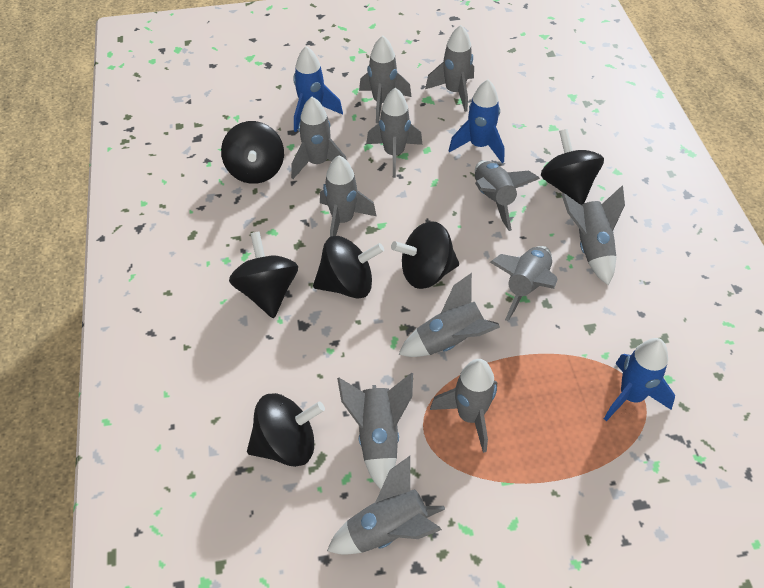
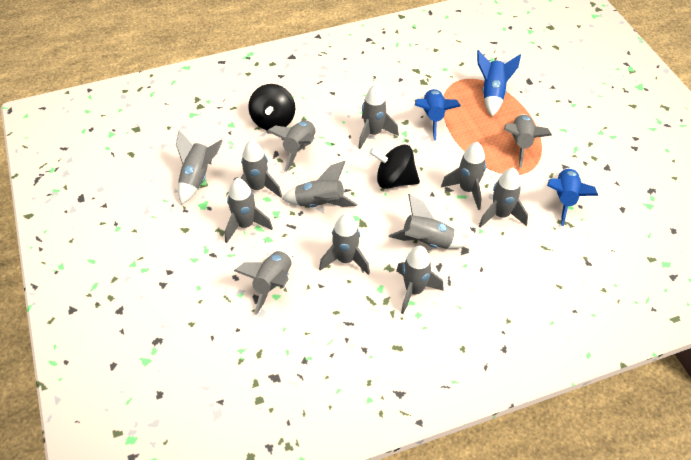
black spinning top: [221,121,284,184] [229,232,298,318] [247,393,325,467] [313,236,384,299] [391,221,459,289] [541,129,604,205] = 6 -> [248,84,295,130] [369,144,420,189] = 2
grey rocket: [291,97,347,179] [320,155,376,237] [327,456,445,555] [337,373,413,489] [359,36,412,123] [366,88,423,178] [398,273,500,357] [425,25,474,112] [430,359,497,453] [475,161,540,231] [490,246,557,321] [561,185,625,285] = 12 -> [176,130,223,205] [225,178,273,243] [234,249,292,315] [240,140,282,198] [267,120,316,172] [282,161,357,207] [319,214,370,275] [358,84,399,149] [389,194,468,249] [396,246,444,314] [441,142,486,210] [479,168,528,228] [504,114,552,168] = 13

